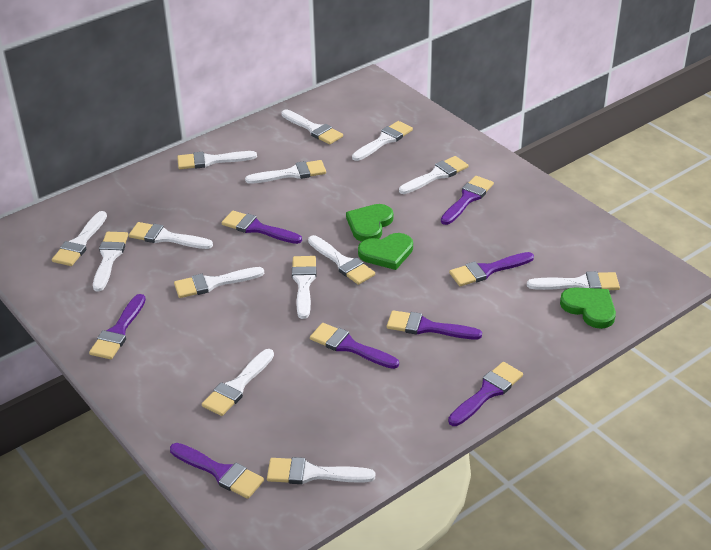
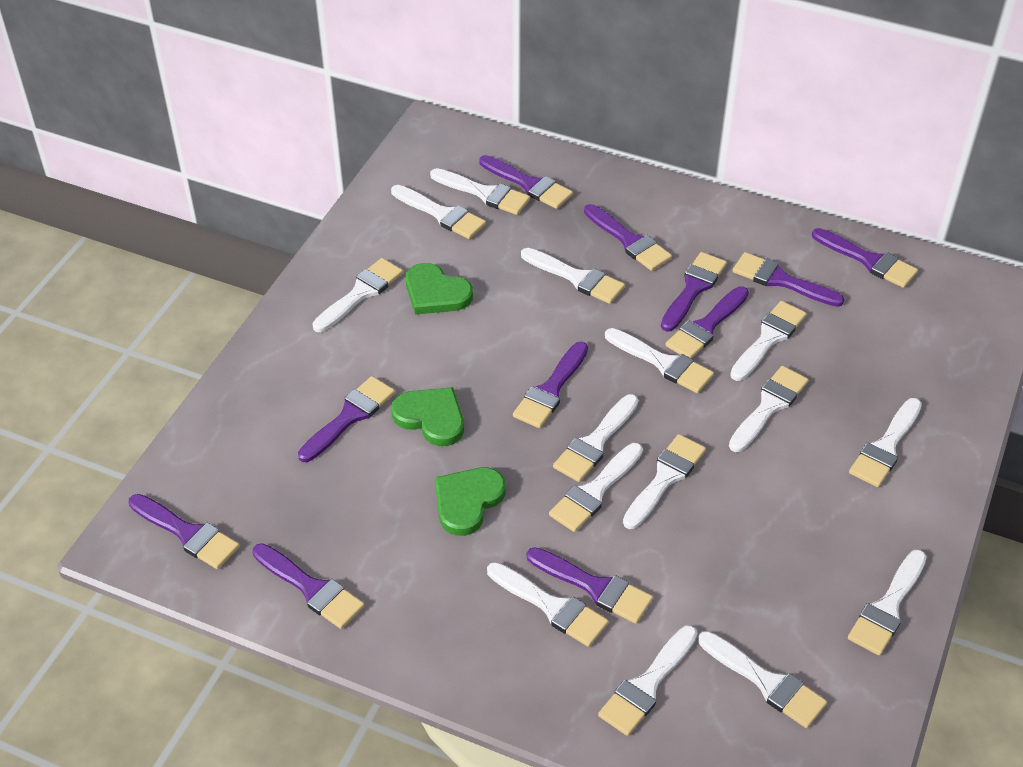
purple brush: [89,294,146,359] [170,443,264,499] [222,210,302,244] [310,323,399,369] [387,310,482,339] [441,176,494,225] [448,362,523,426] [449,252,534,286] = 8 -> [128,494,239,569] [252,543,364,629] [298,376,395,462] [479,155,573,209] [513,342,588,428] [527,547,653,624] [584,204,672,271] [661,252,727,332] [666,286,749,358] [733,252,844,307] [812,228,918,288] = 11
white brush: [52,211,107,266] [93,232,128,291] [129,222,213,249] [174,267,264,298] [177,151,257,169] [202,349,274,416] [245,160,326,184] [267,457,375,484] [281,109,343,145] [292,256,316,319] [308,235,375,285] [352,121,413,161] [399,156,469,194] [527,271,620,290] = 14 -> [312,258,403,332] [391,185,486,239] [430,168,530,215] [487,562,609,647] [521,248,625,304] [549,443,643,532] [553,394,638,482] [598,625,697,736] [605,328,714,393] [623,434,706,529] [698,631,827,728] [729,366,808,452] [730,301,806,381] [848,550,927,656] [849,398,922,487] = 15

